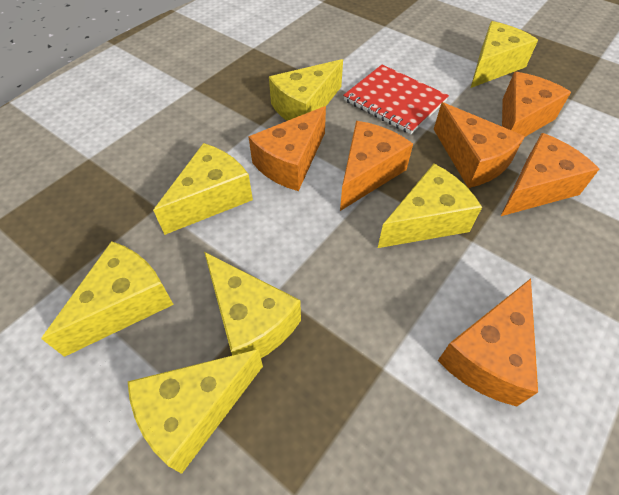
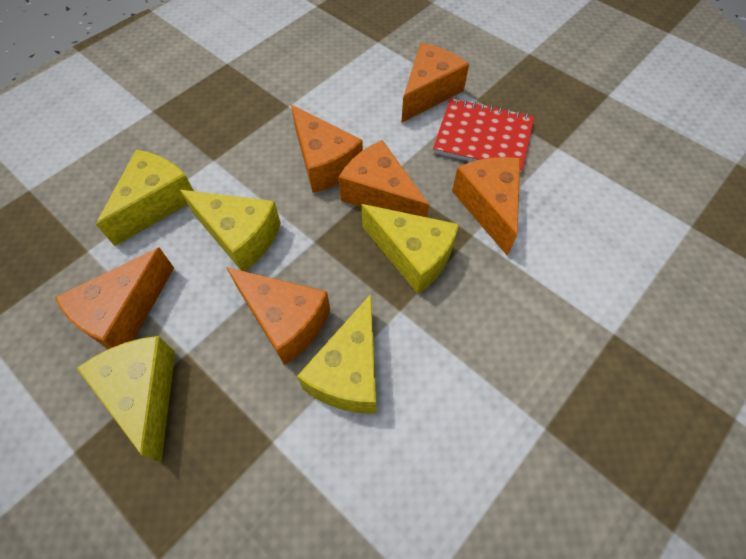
yellow cheese: [41,241,174,357] [127,349,263,474] [153,143,253,235] [204,252,301,358] [269,59,343,121] [378,164,482,248] [471,21,538,88] = 7 -> [77,336,175,463] [96,150,194,246] [180,190,281,271] [297,294,376,414] [362,204,459,294] = 5

